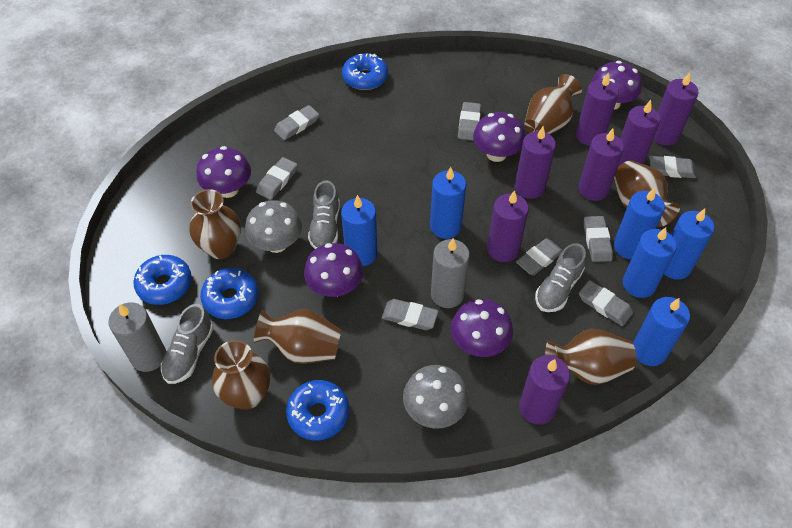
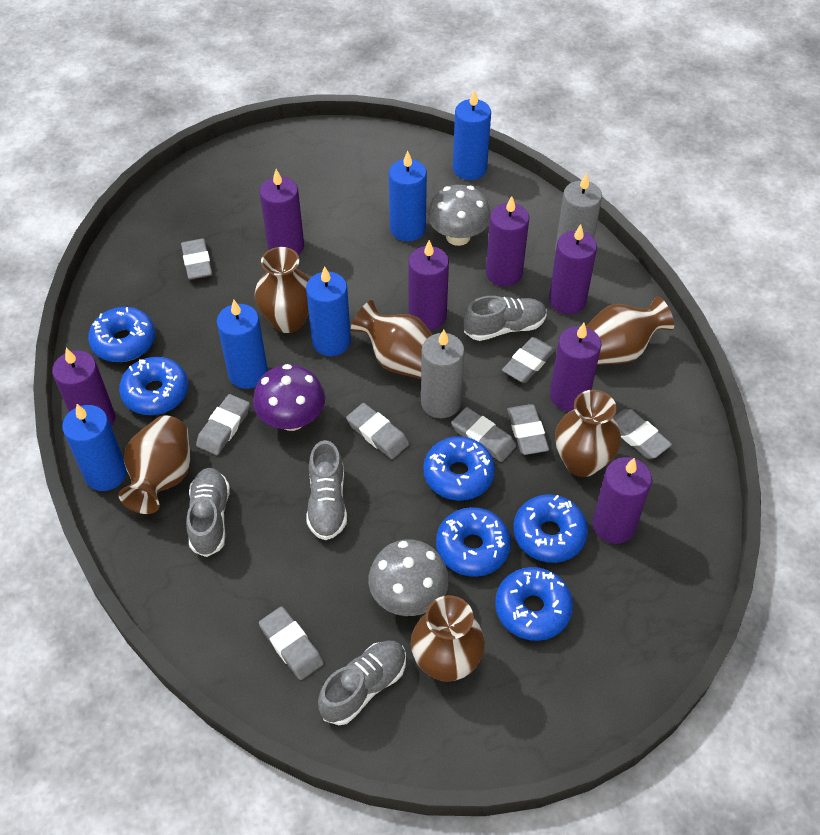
blue candle: [341,195,377,266] [430,167,466,239] [614,188,665,259] [623,227,677,298] [633,297,690,366] [664,209,715,280] = 6 -> [62,404,127,491] [217,300,268,389] [306,266,351,356] [389,151,427,241] [453,89,491,180] = 5
blue donut: [133,255,192,305] [200,268,259,319] [286,380,349,441] [342,53,388,90] = 4 -> [88,307,155,362] [119,357,188,415] [423,436,495,501] [436,507,511,577] [495,567,573,641] [513,495,588,563] = 6
grey shoe: [161,304,214,384] [308,180,340,249] [535,243,586,312] = 3 -> [186,468,230,557] [306,440,347,540] [318,640,406,725] [463,296,547,341] = 4
purple mushroom: [196,146,251,198] [304,243,363,297] [451,299,513,357] [473,112,525,162] [591,61,642,110] = 5 -> [253,364,325,431] = 1

